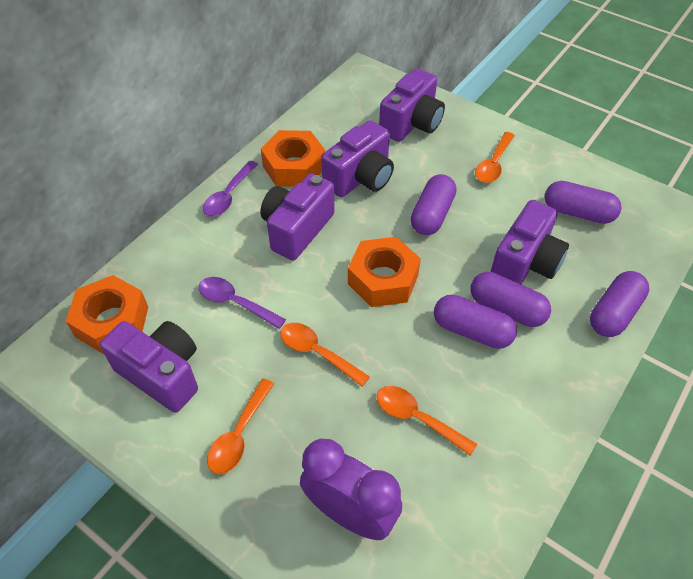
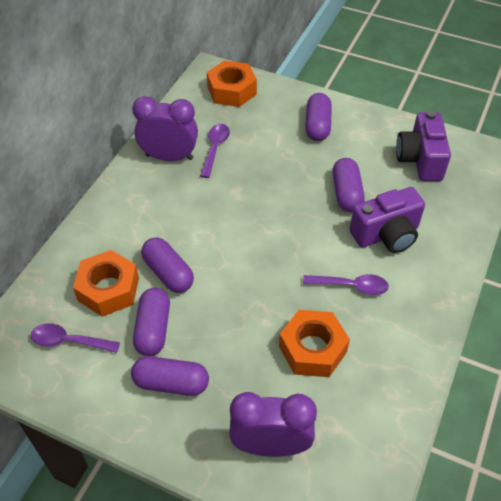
orange spoon: [207,378,274,474] [280,323,370,387] [377,386,477,456] [475,132,515,183] = 4 -> none = 0
purple camera: [100,321,198,413] [260,173,335,260] [321,120,394,197] [379,68,445,142] [491,200,569,284] = 5 -> [350,187,425,253] [396,111,451,181] = 2
purple clock: [300,439,402,540] = 1 -> [132,96,198,161] [229,392,317,457] = 2
purple spoon: [199,277,286,329] [203,161,258,216] = 2 -> [31,323,120,353] [200,124,230,178] [303,274,389,295] = 3

